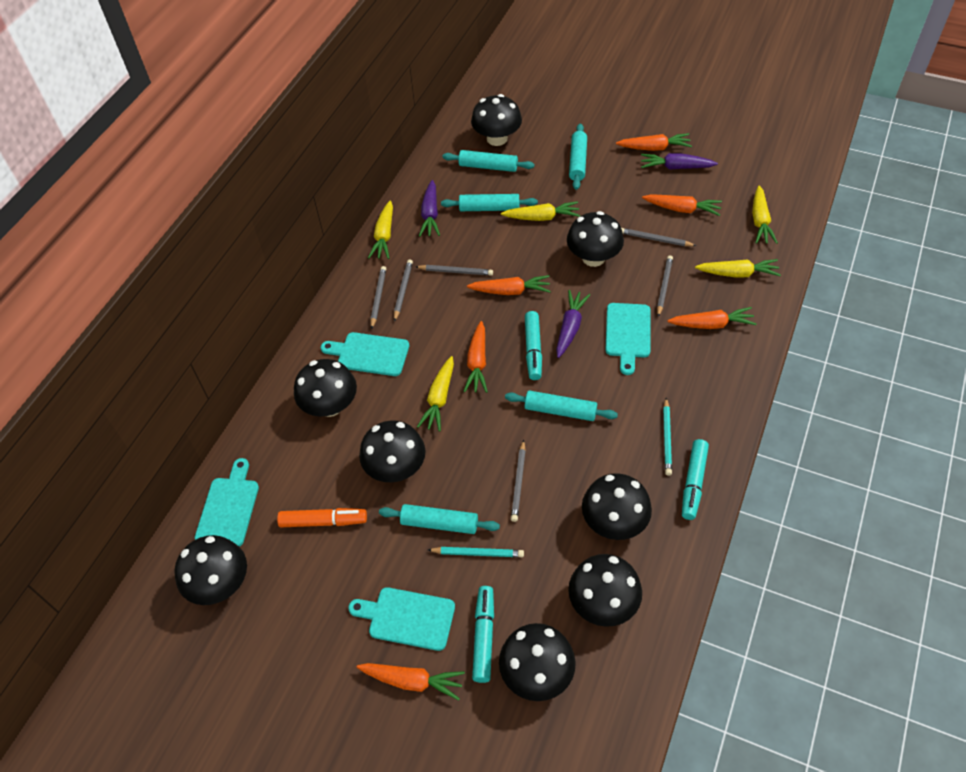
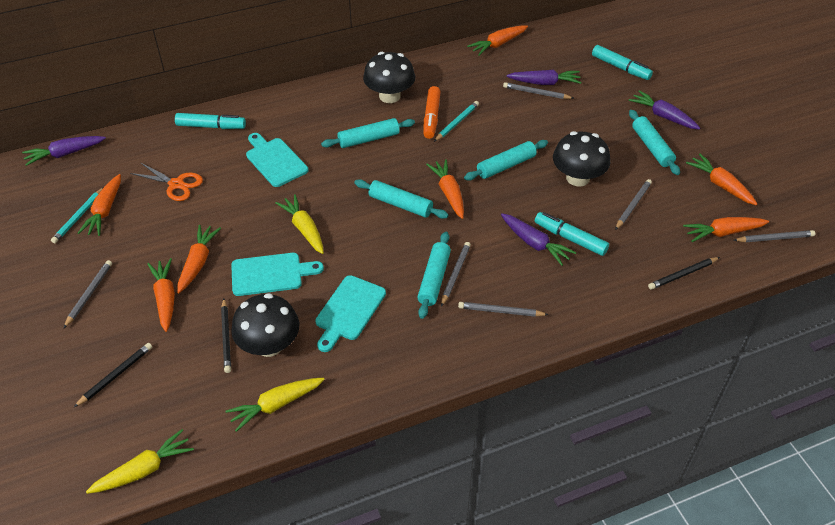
black mushroom: [174,535,247,605] [294,359,357,417] [359,421,425,482] [471,94,522,146] [499,623,576,701] [567,211,624,267] [568,554,642,627] [582,473,652,540] = 8 -> [231,293,299,357] [363,52,415,103] [553,131,610,187] = 3
black pencil: none = 0 -> [74,343,152,407] [221,299,231,373] [648,257,720,290] = 3
orange carrot: [356,663,465,701] [463,321,488,393] [467,275,551,295] [616,133,692,151] [642,194,722,216] [667,307,756,329] = 6 -> [78,174,121,236] [147,258,175,332] [177,225,221,293] [426,159,464,219] [467,25,528,56] [683,217,769,242] [686,154,757,206] = 7
orange scissors: none = 0 -> [130,162,203,201] = 1
purple carrot: [419,180,440,237] [556,290,590,358] [641,153,718,170] = 3 -> [22,136,106,166] [501,213,576,266] [507,70,582,85] [629,90,700,130] = 4
turquoise cutting board: [195,458,259,547] [321,332,409,376] [348,587,455,651] [605,303,651,375] = 4 -> [231,253,324,296] [246,133,308,187] [315,275,386,352] = 3
yellow carrot: [368,200,393,259] [417,356,454,432] [501,201,580,221] [695,259,781,278] [752,186,778,244] = 5 -> [86,429,194,494] [225,378,325,432] [275,194,324,254] = 3

